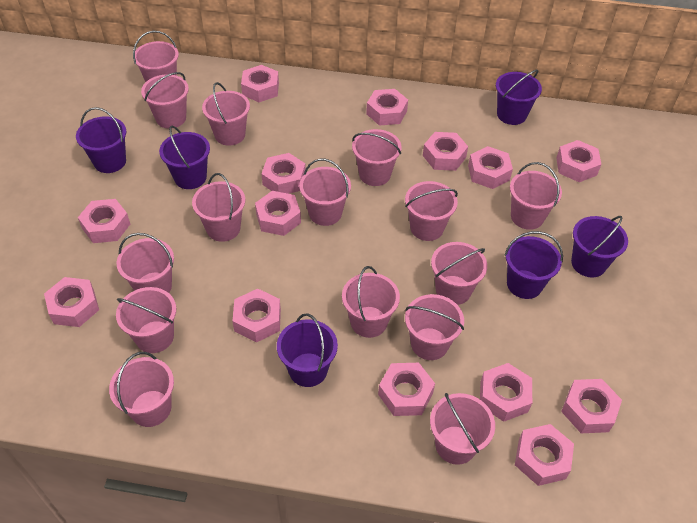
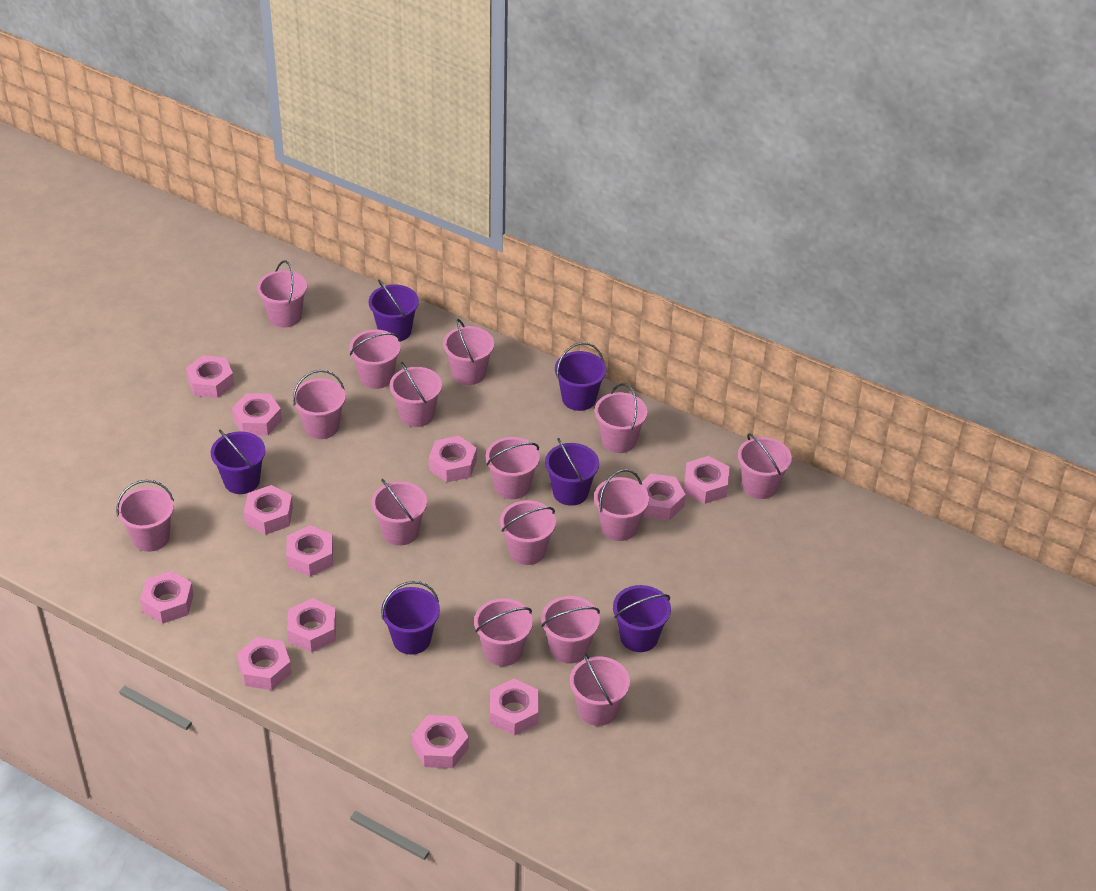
pink nut: [44,277,99,327] [78,199,130,243] [233,289,281,343] [241,65,279,102] [255,191,301,236] [261,153,306,194] [366,89,408,126] [378,363,435,416] [423,132,468,171] [468,146,513,189] [480,363,532,422] [515,424,574,486] [556,140,601,182] [561,379,622,433] = 14 -> [140,571,194,624] [186,355,234,398] [232,393,282,436] [237,637,292,690] [244,485,293,535] [286,525,333,576] [287,598,336,652] [412,715,469,768] [429,436,477,482] [490,679,539,736] [642,474,686,520] [684,456,729,504] = 12

